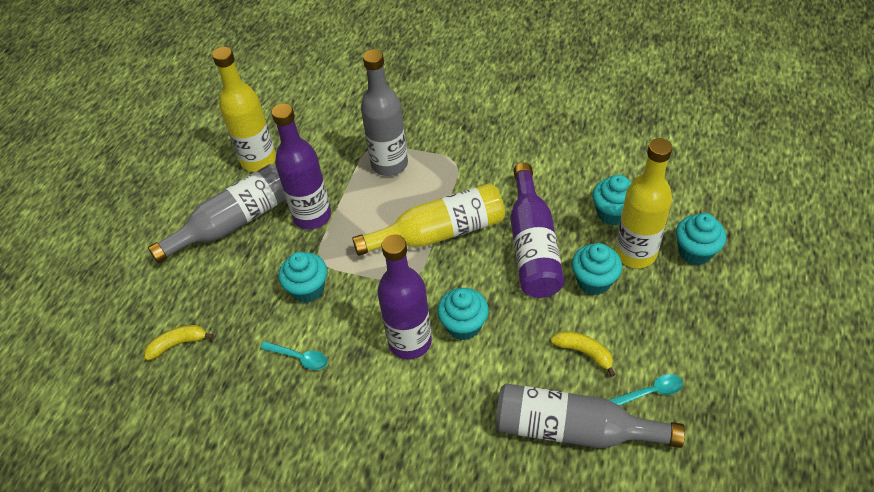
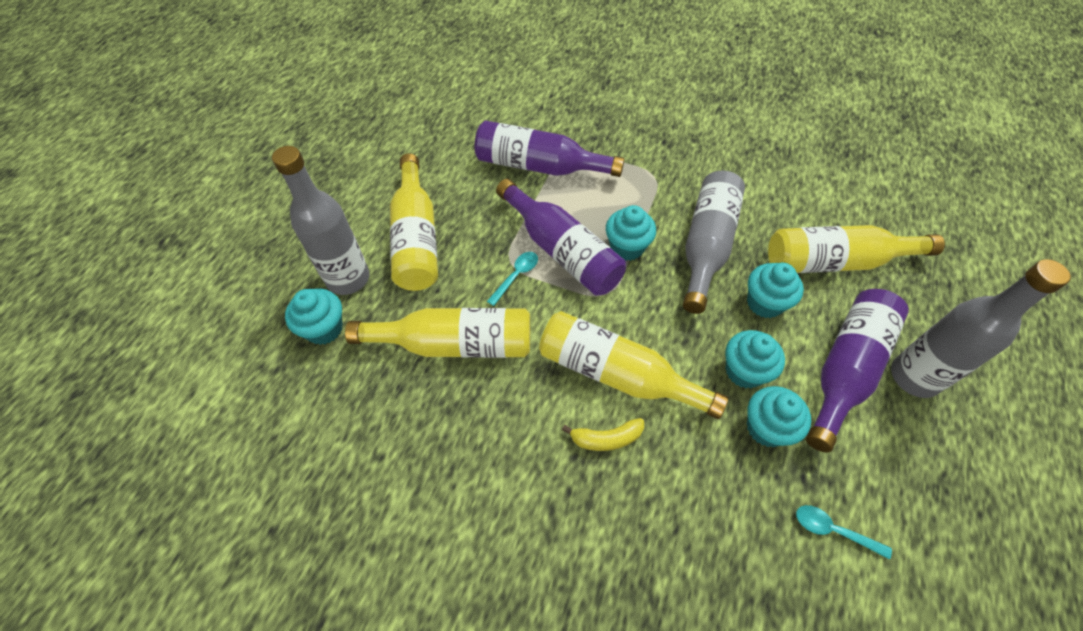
yellow banana: [144,325,214,361] [551,331,616,377] = 2 -> [562,418,644,451] = 1
yellow bottle: [212,47,276,172] [352,183,505,256] [615,138,672,268] = 3 -> [345,308,530,358] [390,153,438,291] [539,311,728,419] [768,225,945,273] = 4

